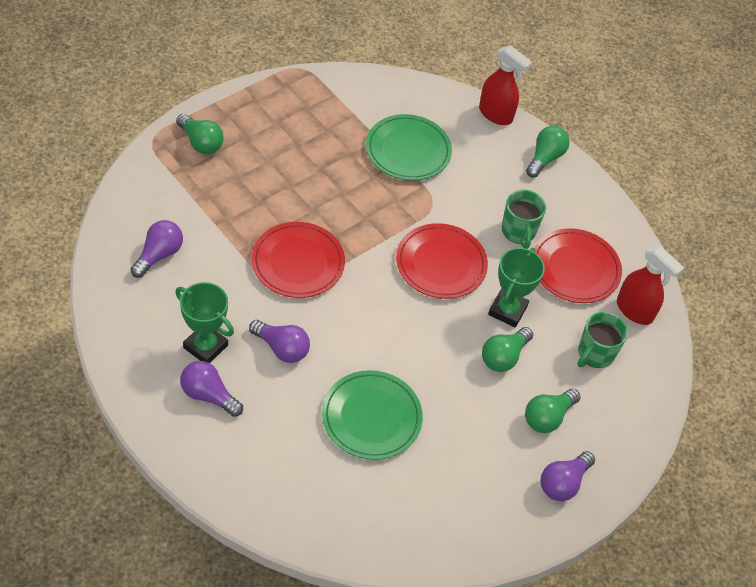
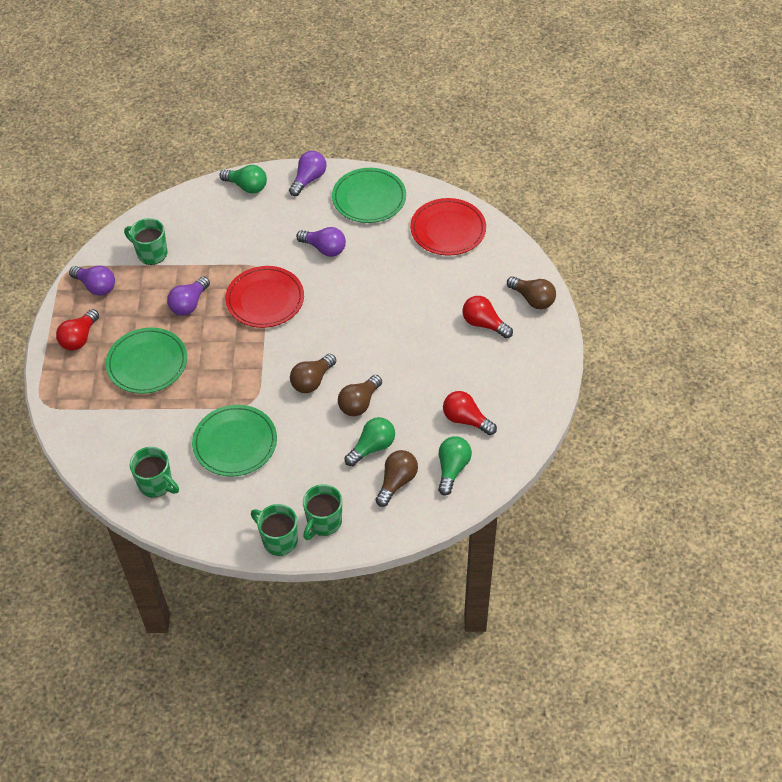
brown light bulb: none = 0 -> [290,354,336,393] [338,375,382,416] [376,450,418,507] [507,276,556,309] = 4
green light bulb: [176,114,224,154] [482,327,533,372] [525,389,580,433] [526,126,570,178] = 4 -> [219,165,267,194] [344,417,395,466] [438,436,472,496] = 3
green mug: [502,190,546,249] [577,312,628,368] = 2 -> [124,218,167,265] [130,447,179,497] [251,504,298,556] [303,484,342,540] = 4
green plate: [322,370,423,460] [366,114,452,181] = 2 -> [106,327,187,394] [192,405,277,477] [332,168,406,223] = 3
green trophy: [175,282,234,363] [488,248,545,328] = 2 -> none = 0
red light bulb: none = 0 -> [56,309,99,351] [443,391,497,435] [462,296,513,338] = 3
red plate: [251,222,345,298] [396,223,488,299] [535,228,622,303] = 3 -> [225,266,304,328] [410,198,486,256] = 2
red spray bottle: [479,45,532,125] [617,246,684,325] = 2 -> none = 0

